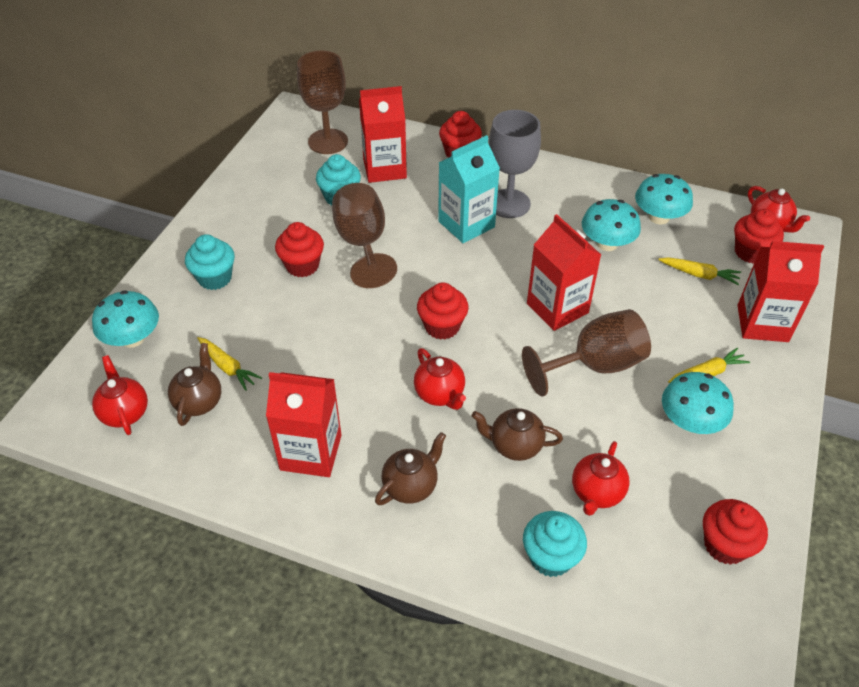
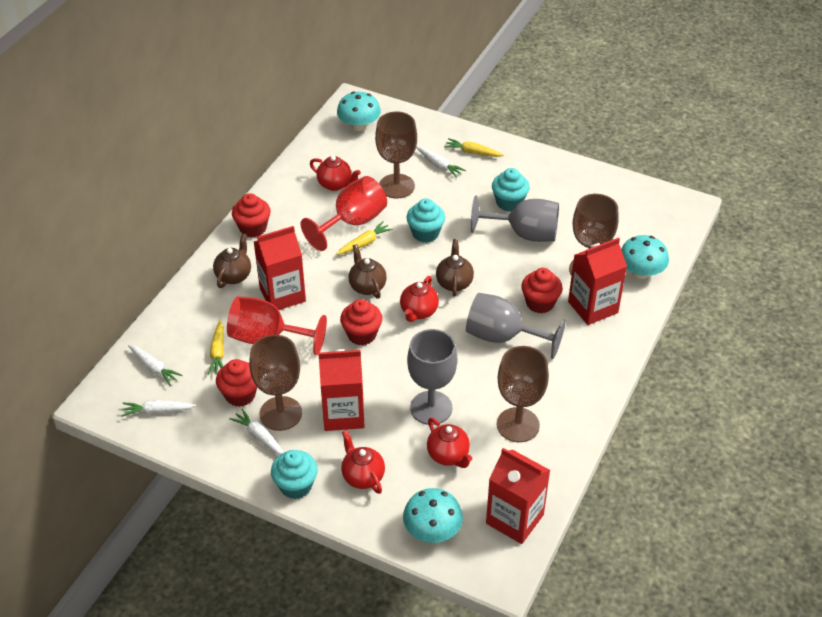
brown goblet: [297,51,348,154] [332,183,397,288] [522,309,651,396] = 3 -> [249,335,302,431] [375,112,417,198] [497,346,549,442] [569,194,619,276] = 4
grey goblet: [489,110,541,218] = 1 -> [407,329,457,425] [466,293,566,359] [471,195,559,242] = 3
red cupcake: [275,222,324,277] [417,282,469,340] [439,111,482,158] [703,499,768,565] [734,209,784,264] = 5 -> [216,359,257,407] [232,193,271,238] [340,299,382,345] [521,268,563,313] = 4
red goblet: none = 0 -> [227,296,327,355] [300,176,387,251] = 2
turquoise carton: [438,135,500,243] = 1 -> none = 0
turquoise mushroom: [92,290,159,348] [582,199,641,251] [635,174,693,225] [662,372,734,434] = 4 -> [337,91,381,131] [403,488,463,543] [621,235,669,279] = 3
white carrot: none = 0 -> [121,400,197,417] [128,345,183,386] [229,409,284,455] [416,146,466,178] = 4

